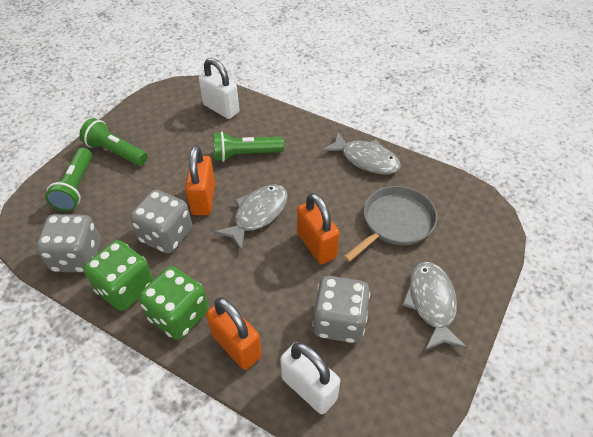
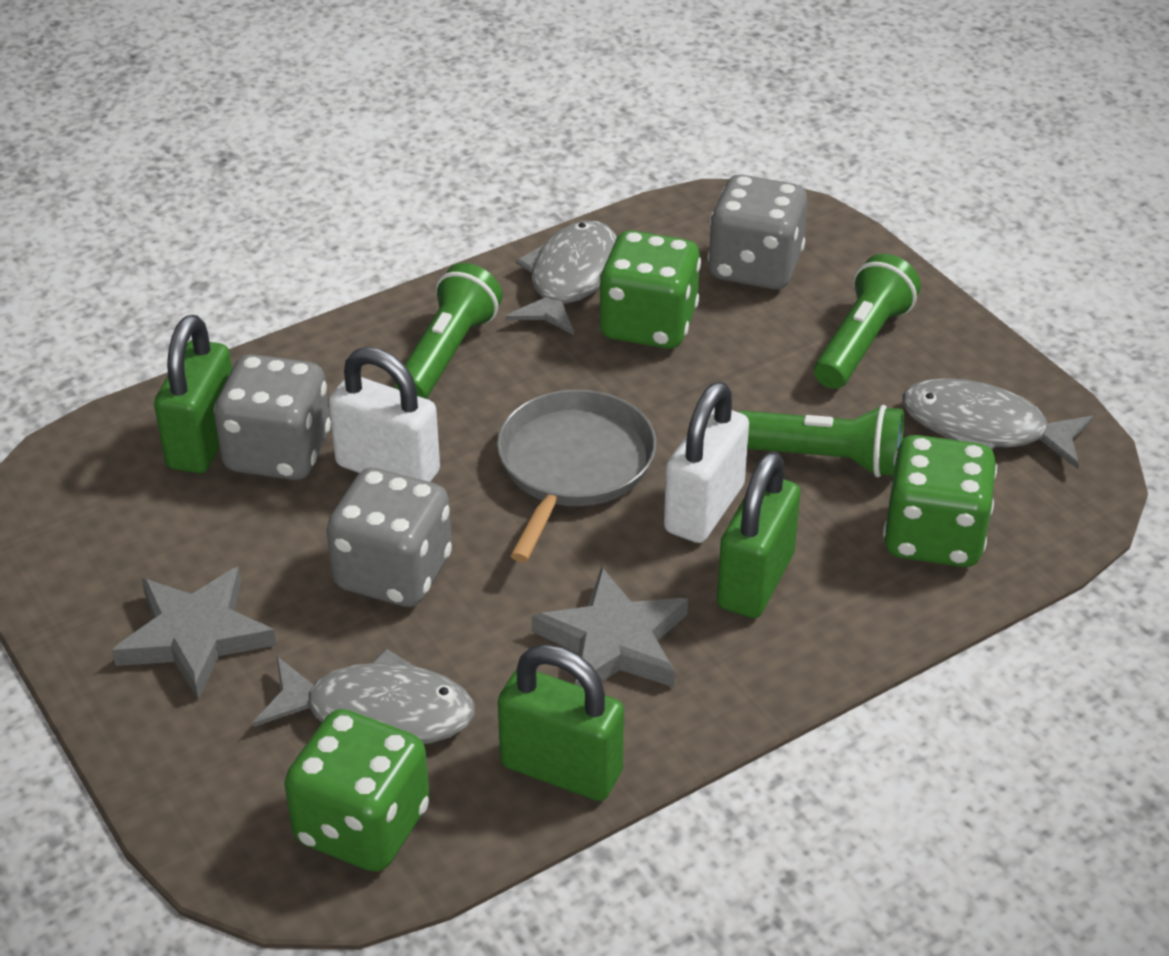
green dice: [83,240,154,311] [139,266,209,340] = 2 -> [284,709,430,872] [599,230,701,349] [883,435,997,567] = 3
green padlock: none = 0 -> [154,315,232,473] [498,644,624,801] [717,452,801,618] = 3
grey star: none = 0 -> [112,567,276,699] [532,567,688,687] = 2
orange padlock: [185,146,215,215] [206,297,262,370] [297,193,340,264] = 3 -> none = 0

